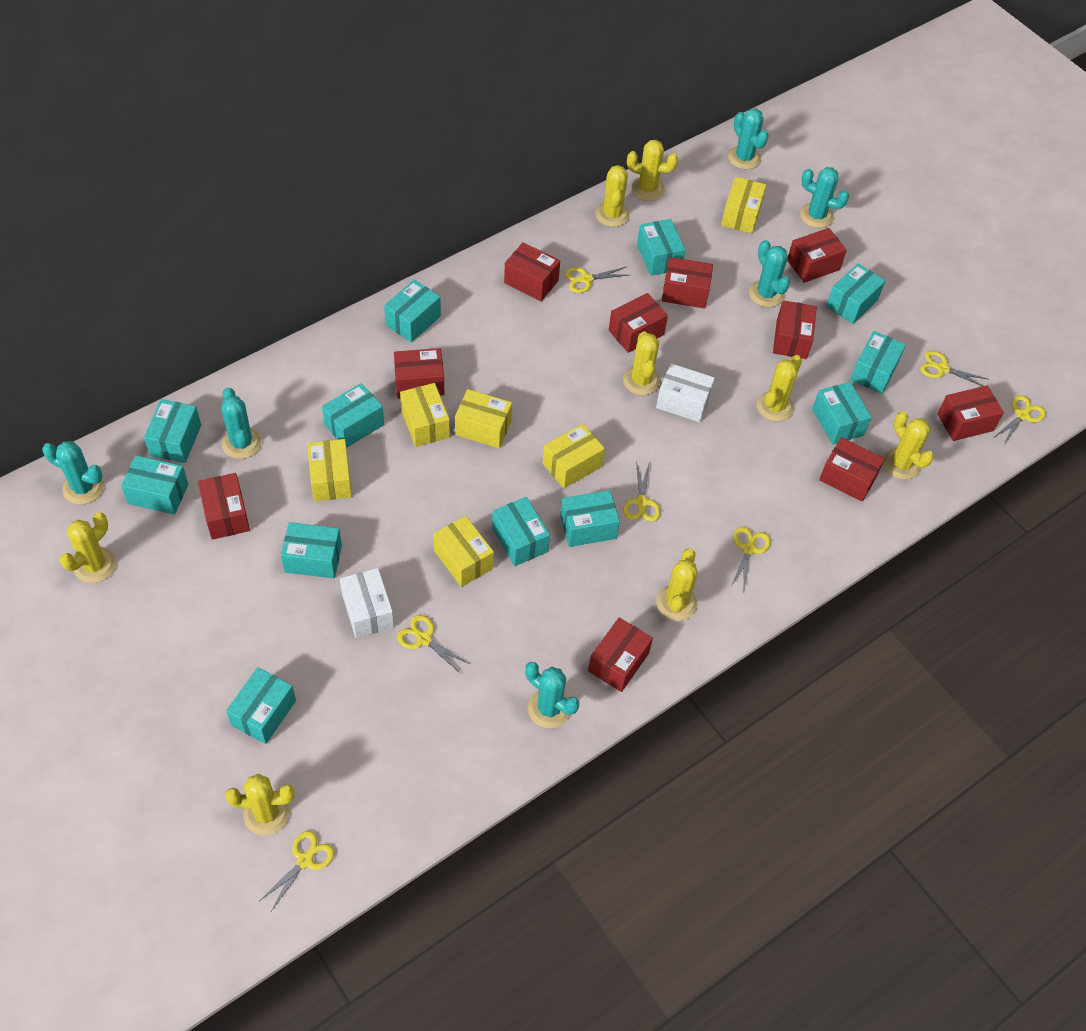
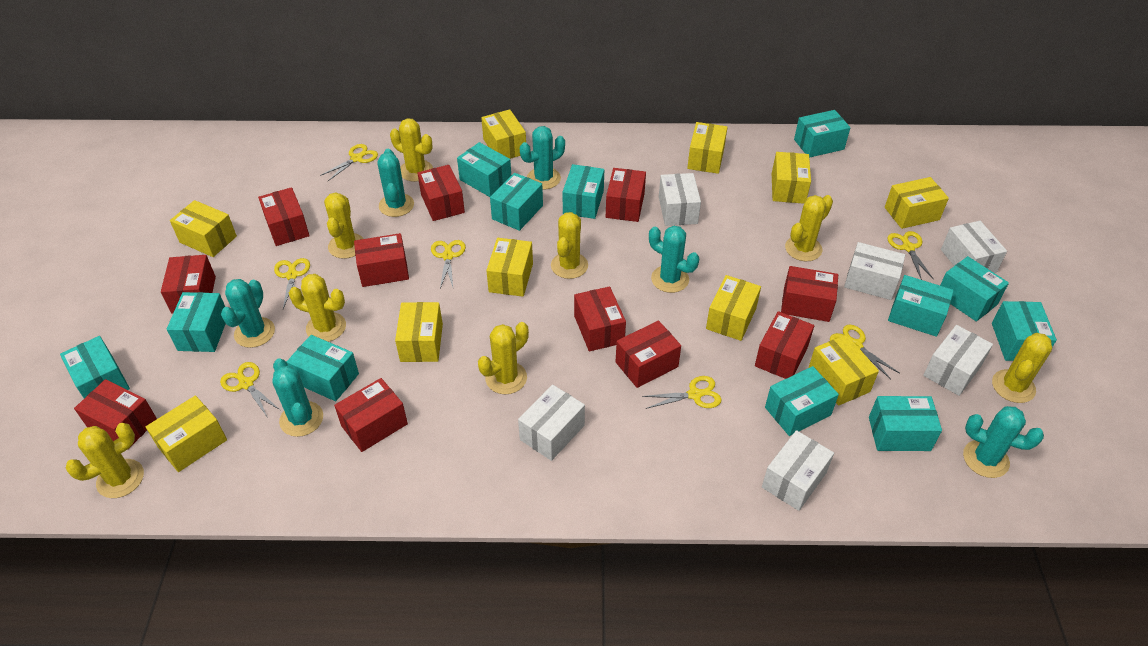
red box: [198,473,250,540] [394,348,444,399] [504,242,560,301] [588,617,653,692] [609,293,668,353] [662,257,713,309] [773,300,817,359] [787,228,847,283] [819,437,885,502] [937,385,1004,441] = 10 -> [74,379,157,450] [161,255,216,314] [258,187,309,246] [334,378,408,452] [354,233,409,287] [418,165,465,221] [574,286,626,351] [606,168,646,222] [616,320,681,388] [755,311,814,379] [781,266,838,322] = 11
white box: [340,568,394,638] [656,363,715,422] = 2 -> [518,384,585,461] [659,173,701,226] [762,430,834,511] [844,242,905,300] [923,325,993,396] [941,221,1007,273] = 6
yellow box: [307,439,352,501] [400,383,450,447] [433,516,494,587] [455,389,512,448] [543,424,605,488] [721,177,766,233] = 6 -> [146,395,227,472] [170,200,237,257] [395,302,443,362] [481,109,526,159] [486,238,533,297] [687,122,728,174] [706,275,761,341] [772,152,811,204] [808,335,879,406] [885,177,949,229] = 10

